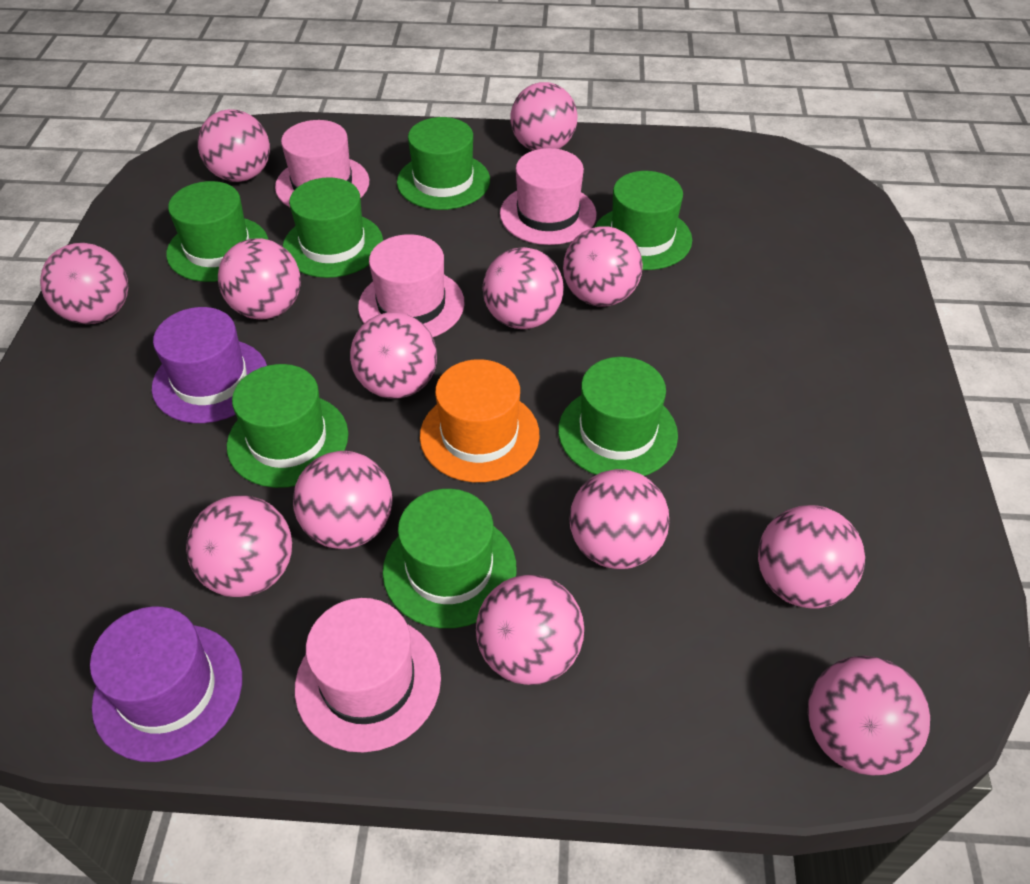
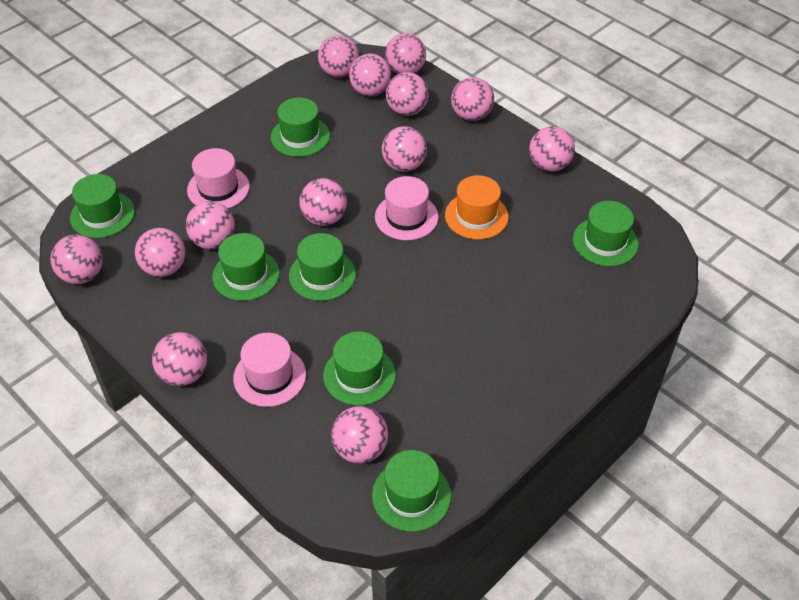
pink hat: [275,120,369,207] [295,598,441,753] [358,234,465,337] [500,148,597,245] = 4 -> [187,148,249,209] [233,333,306,407] [375,176,439,240] = 3
purple hat: [90,607,242,762] [152,307,267,423] = 2 -> none = 0

